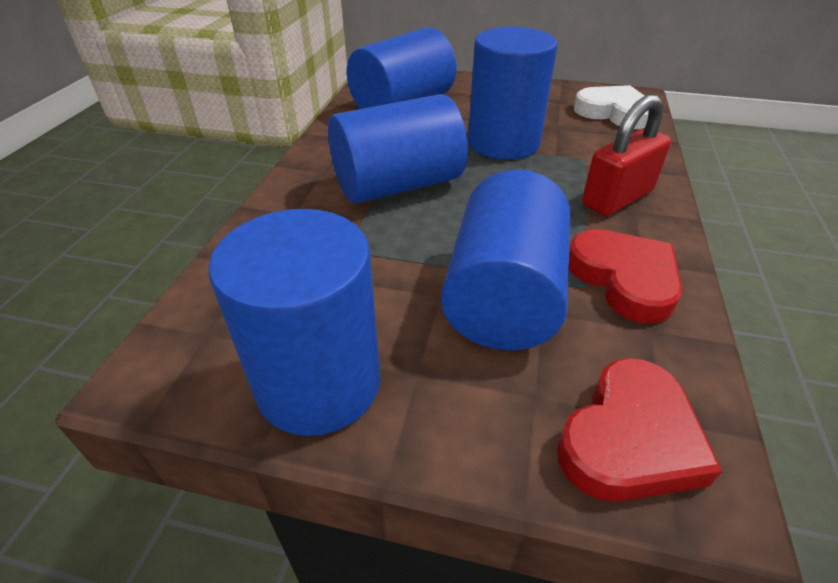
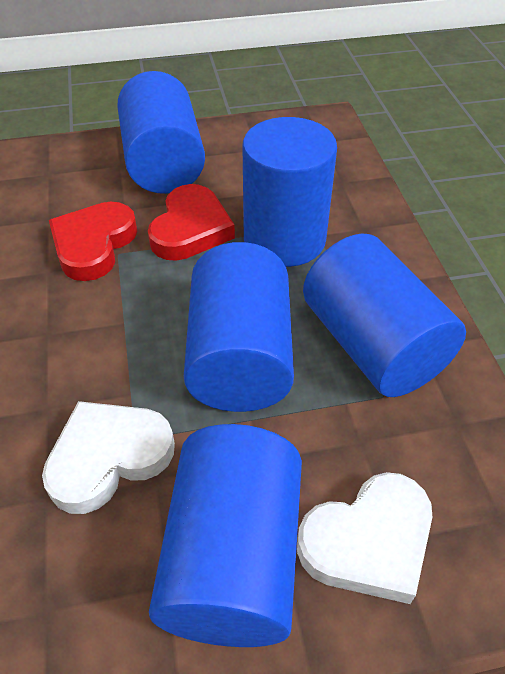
red padlock: [582,94,671,216] = 1 -> none = 0
white heart: [574,85,649,129] = 1 -> [42,401,175,514] [297,472,432,604] = 2

